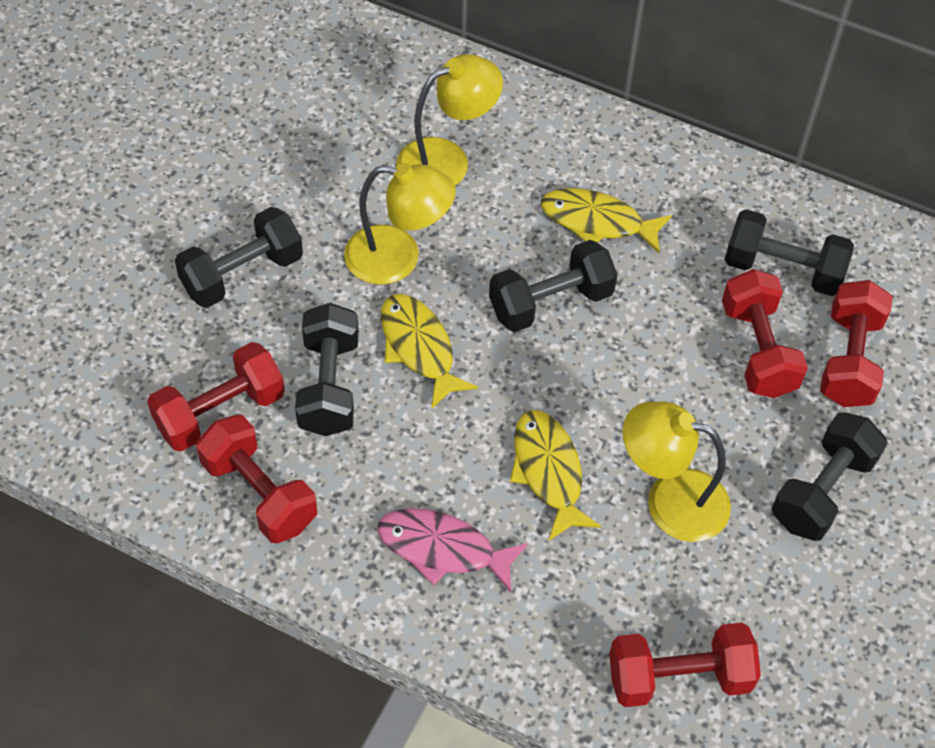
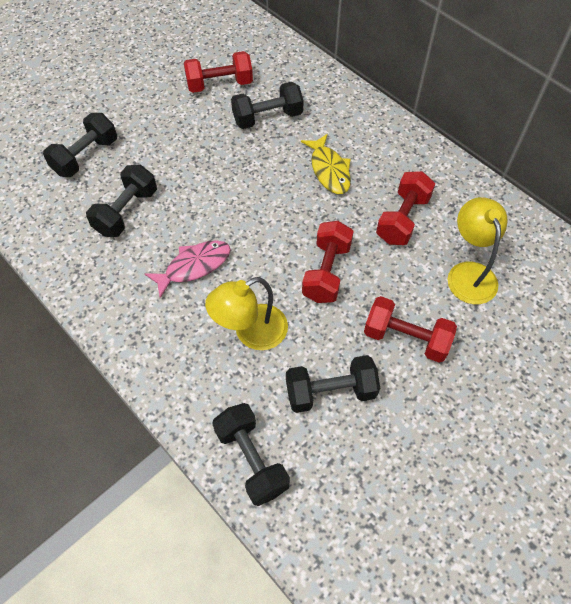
red dumbbell: [147,342,285,452] [196,415,317,543] [609,623,761,707] [722,269,808,398] [820,280,893,407] = 5 -> [184,51,253,93] [302,221,354,303] [364,296,457,363] [376,171,435,245] = 4
yellow fish: [381,294,478,409] [510,410,601,541] [541,188,672,253] = 3 -> [301,134,351,194] = 1
yellow lamp: [344,163,456,285] [397,54,503,186] [623,401,731,542] = 3 -> [205,277,288,350] [447,197,507,304] = 2

